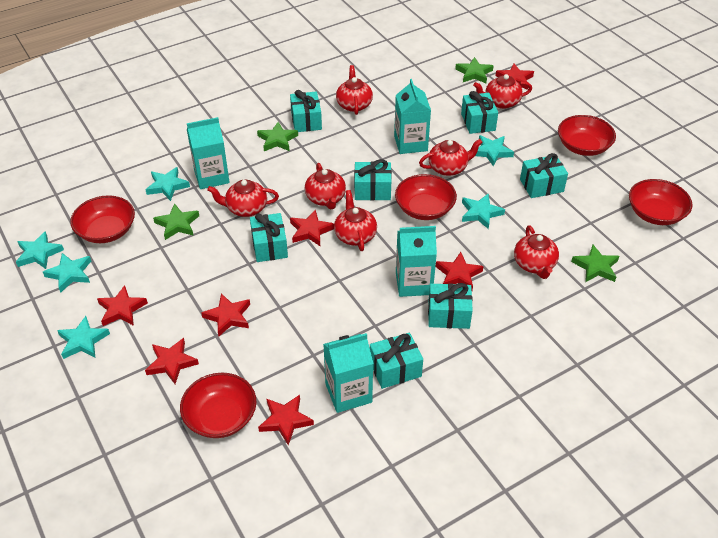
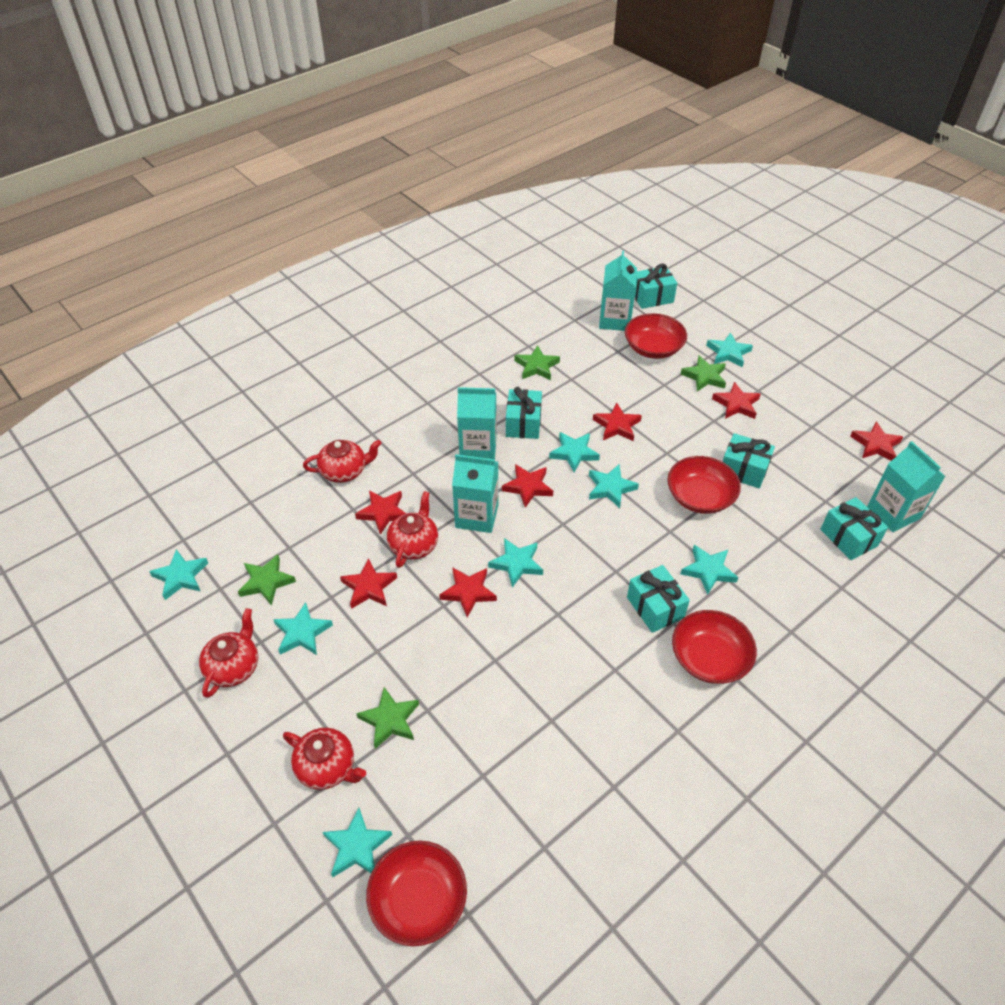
red bowl: [70,195,135,243] [180,373,256,438] [395,174,457,220] [558,115,616,156] [629,179,693,225] = 5 -> [366,841,467,946] [625,313,687,359] [667,456,741,514] [672,610,757,684] = 4
red teapot: [207,180,279,217] [305,163,346,209] [334,190,377,251] [336,65,373,115] [419,139,482,176] [473,74,532,109] [514,226,559,279] = 7 -> [199,608,258,698] [283,728,366,790] [303,440,382,483] [387,491,438,568] = 4
turquoise gift: [250,213,288,262] [290,90,322,132] [354,159,392,201] [370,333,423,389] [428,283,473,329] [461,91,498,134] [520,153,568,198] = 7 -> [506,387,542,439] [627,565,690,633] [635,264,677,309] [723,433,775,488] [820,497,888,560] = 5
turquoise star: [16,231,64,269] [43,253,91,293] [57,316,110,359] [145,167,190,201] [462,194,505,229] [475,135,514,166] = 6 -> [149,549,208,600] [273,602,333,655] [323,808,392,877] [488,538,543,588] [549,432,600,472] [589,465,639,508] [681,545,739,595] [706,333,753,367] = 8

